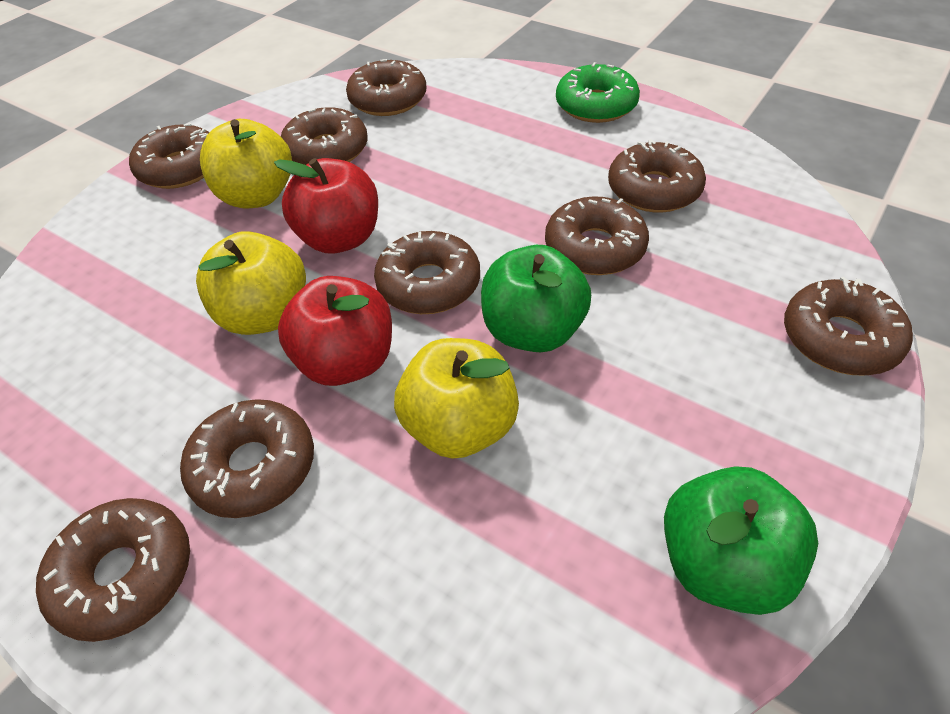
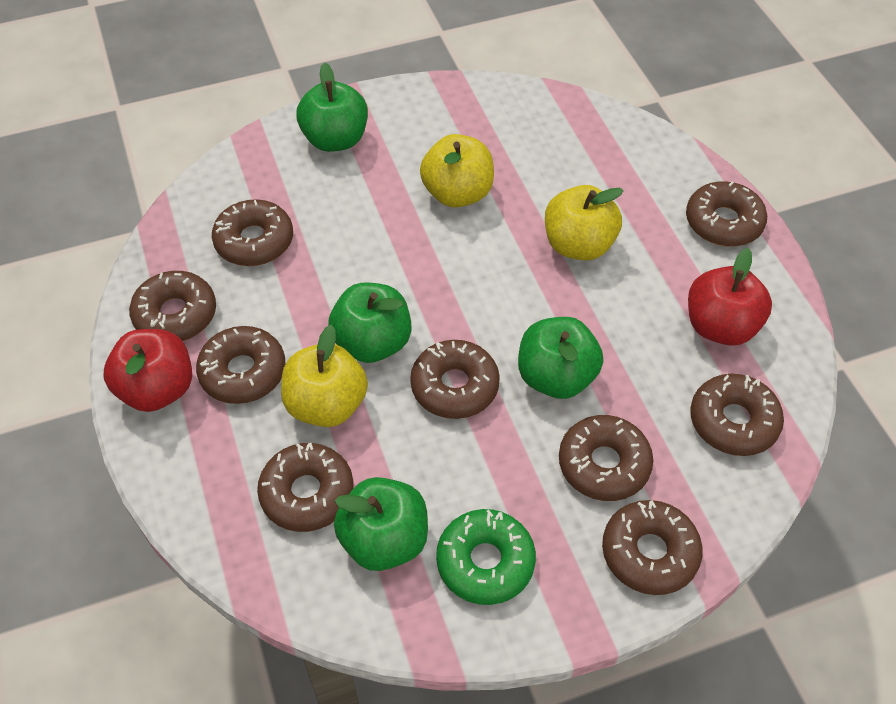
green apple: [481,245,591,352] [664,467,818,615] = 2 -> [296,63,368,152] [328,283,411,363] [334,477,428,571] [518,317,603,399] = 4

